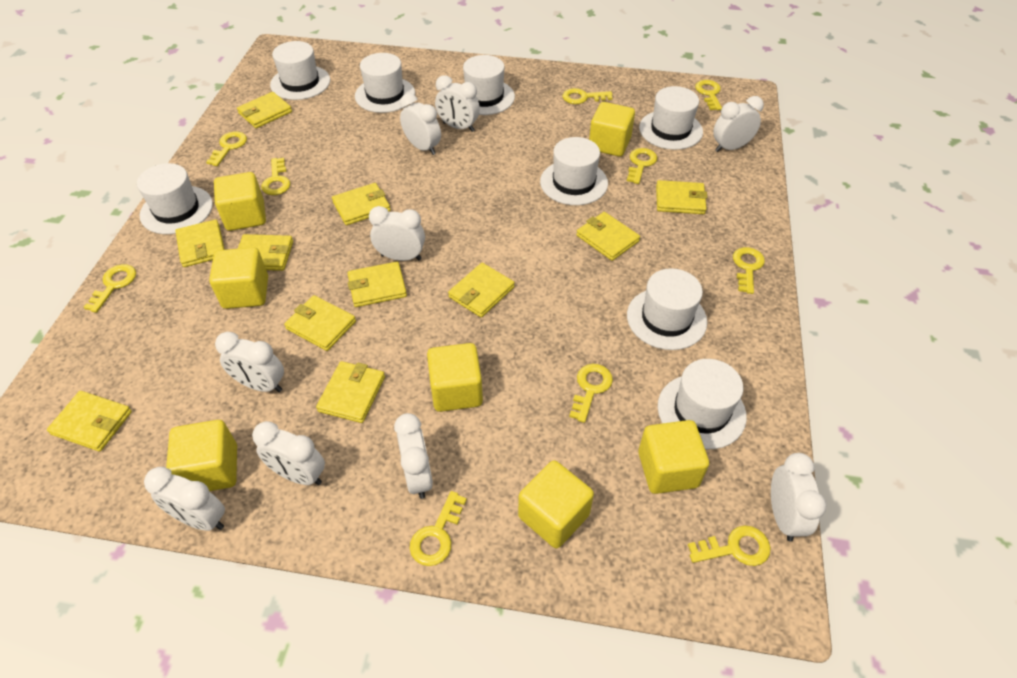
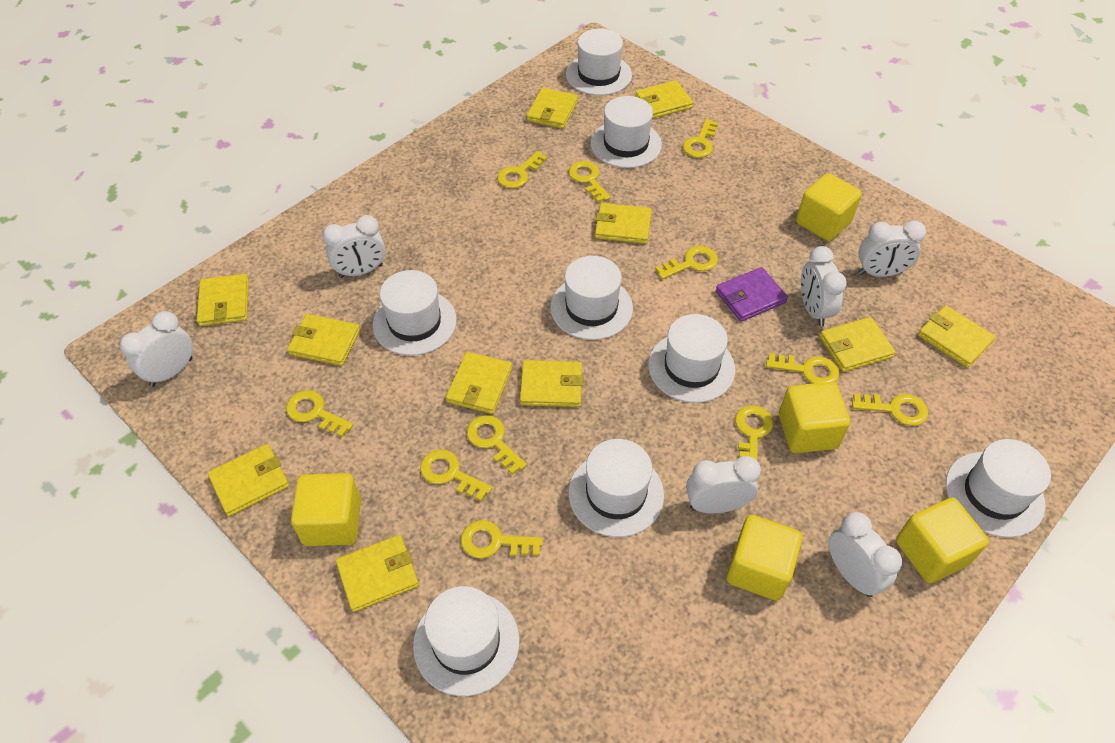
purple wallet: none = 0 -> [716,267,788,322] = 1
white clock: [144,467,225,531] [215,332,284,392] [252,421,325,485] [369,206,425,261] [394,413,433,499] [400,93,441,155] [435,75,480,132] [713,96,764,152] [771,453,826,541] = 9 -> [120,311,193,387] [322,215,385,278] [686,456,761,514] [801,246,847,326] [829,512,902,597] [858,221,926,277] = 6
yellow cube: [166,420,237,491] [209,247,268,309] [214,172,266,231] [427,343,483,412] [518,460,594,548] [589,102,635,157] [638,420,709,494] = 7 -> [291,473,361,546] [727,515,802,601] [779,382,850,453] [796,173,862,241] [896,498,989,584] = 5
yellow key: [83,264,136,313] [206,131,247,166] [261,158,290,195] [410,491,467,566] [563,88,612,104] [569,364,613,423] [627,148,657,184] [688,525,771,566] [695,80,722,110] [733,247,765,294] = 10 -> [286,390,353,437] [420,449,492,501] [461,520,543,558] [467,415,527,475] [497,151,547,189] [568,161,611,203] [655,246,718,279] [683,119,718,158] [735,405,773,460] [766,353,840,384] [852,393,928,426] = 11

